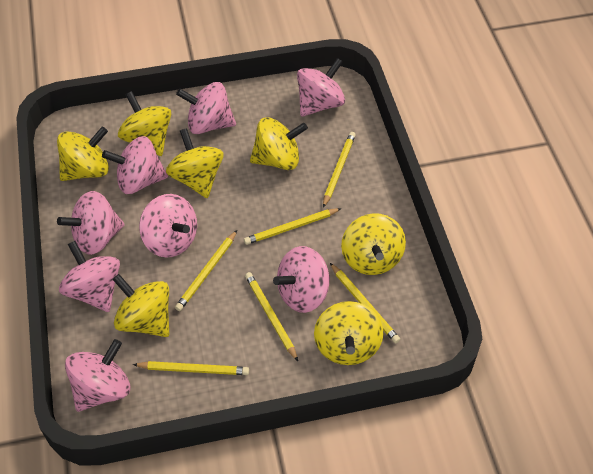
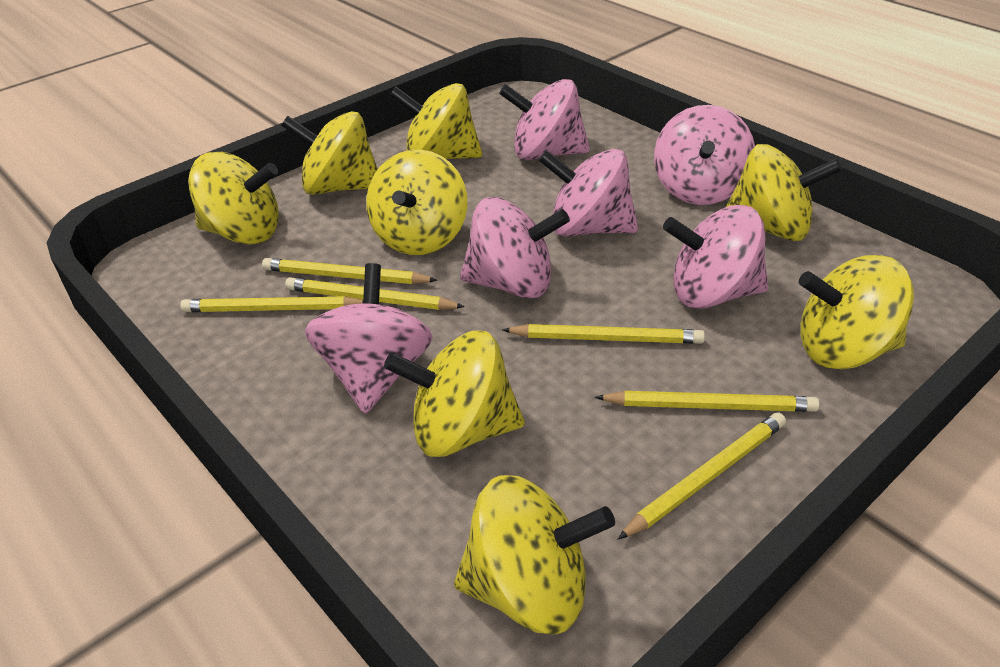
pink spinning top: [57,191,125,255] [59,241,120,312] [65,339,130,412] [102,136,168,194] [139,194,197,258] [176,82,236,134] [273,246,330,313] [297,58,345,116] = 8 -> [305,263,433,414] [460,197,570,298] [499,79,590,160] [539,149,638,236] [654,105,755,205] [663,205,769,309] = 6
yellow spinning top: [57,127,109,181] [112,274,169,337] [118,91,171,156] [166,128,224,198] [250,117,308,170] [314,301,383,365] [341,213,406,275] = 7 -> [188,152,279,245] [281,111,378,195] [366,149,467,255] [384,331,525,457] [389,83,482,159] [454,475,615,634] [726,144,842,241] [799,255,914,369] = 8

